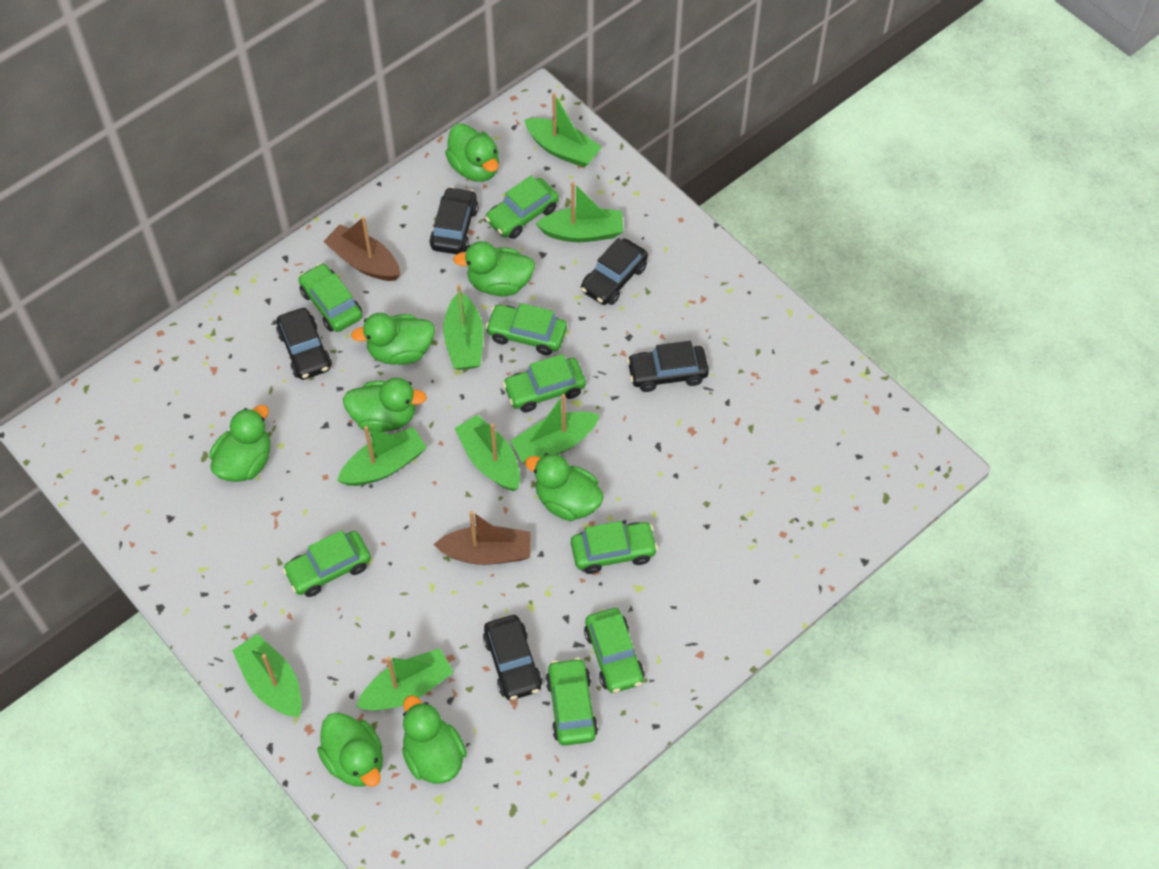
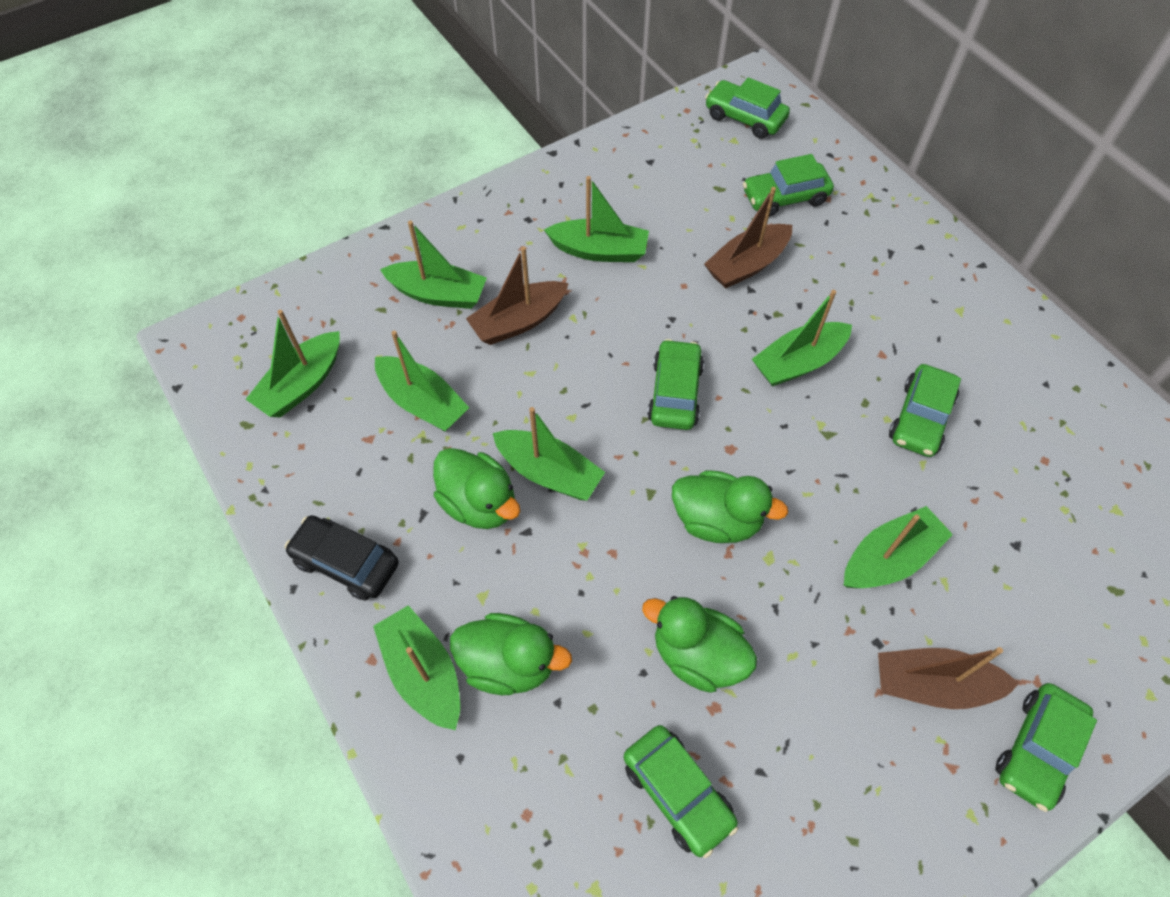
black car: [276,308,332,380] [429,187,479,254] [483,615,542,700] [581,238,648,305] [627,341,709,392] = 5 -> [285,515,399,601] = 1
brown boat: [323,216,400,281] [433,511,530,565] = 2 -> [466,246,569,345] [704,187,792,288] [878,647,1019,709] = 3
green car: [282,530,371,597] [298,263,362,332] [485,176,559,239] [485,303,567,355] [503,354,586,412] [545,658,598,746] [571,521,658,574] [584,608,644,693] = 8 -> [624,725,738,858] [647,339,704,430] [705,77,790,139] [743,154,834,217] [889,364,961,457] [995,683,1097,812] = 6
green duck: [209,405,270,482] [317,712,383,787] [343,378,427,432] [351,313,435,365] [402,695,467,784] [445,123,499,182] [453,241,535,296] [525,453,604,521] = 8 -> [433,448,520,529] [450,613,572,695] [642,596,757,692] [672,470,788,543] = 4

